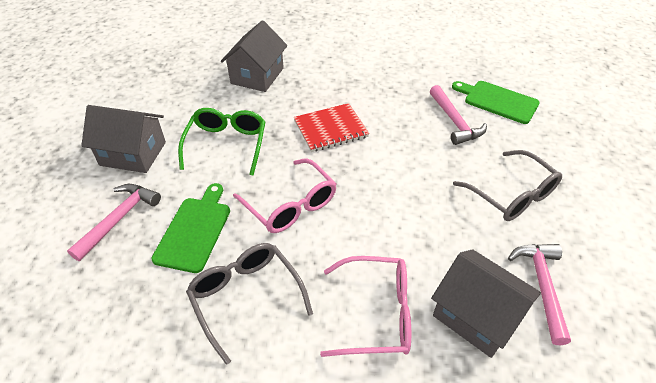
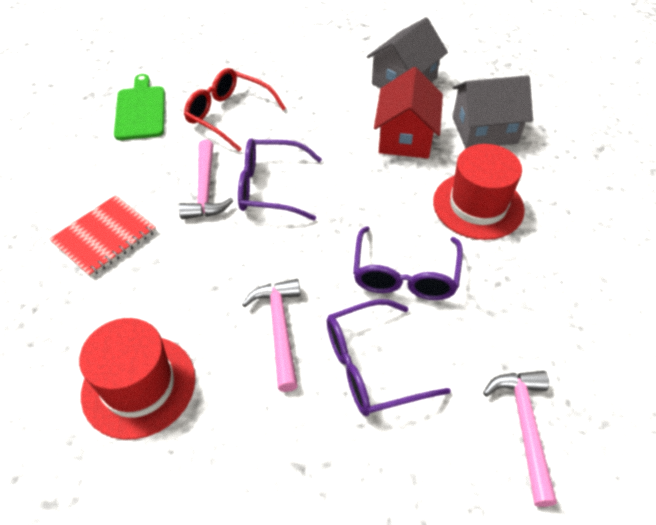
green cutting board: [152,183,230,273] [452,81,540,124] = 2 -> [114,74,165,140] = 1
green glasses: [178,108,266,175] = 1 -> none = 0
grey glasses: [186,243,313,365] [453,150,562,221] = 2 -> none = 0
grey house: [81,105,166,173] [221,20,287,92] [431,249,541,358] = 3 -> [367,17,448,88] [452,75,533,148] = 2
pink glasses: [233,158,336,233] [320,256,411,357] = 2 -> none = 0
purple glasses: none = 0 -> [238,138,322,221] [327,299,451,416] [353,226,463,300] = 3
red glasses: none = 0 -> [184,68,286,152] = 1
red hat: none = 0 -> [79,318,195,440] [433,144,525,240] = 2
red house: none = 0 -> [374,67,443,158] = 1

